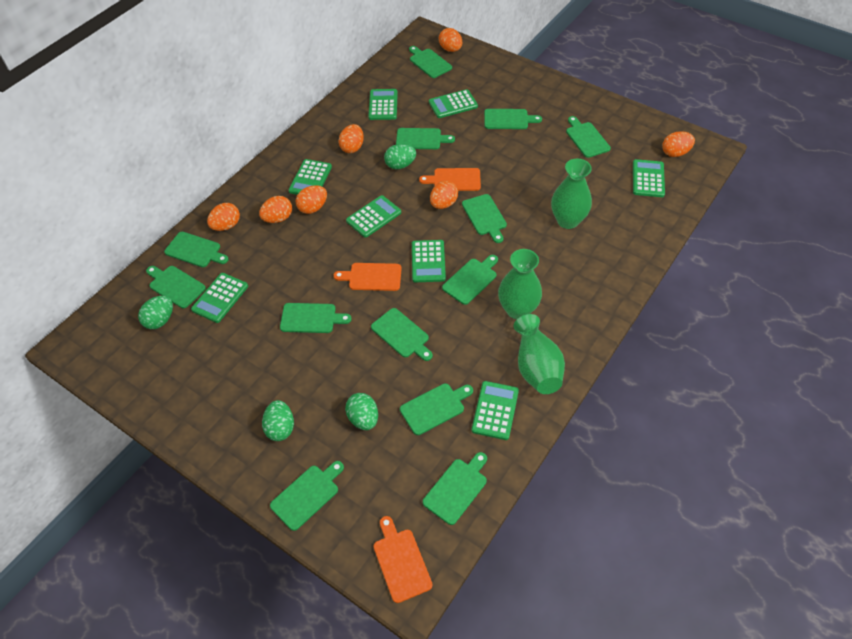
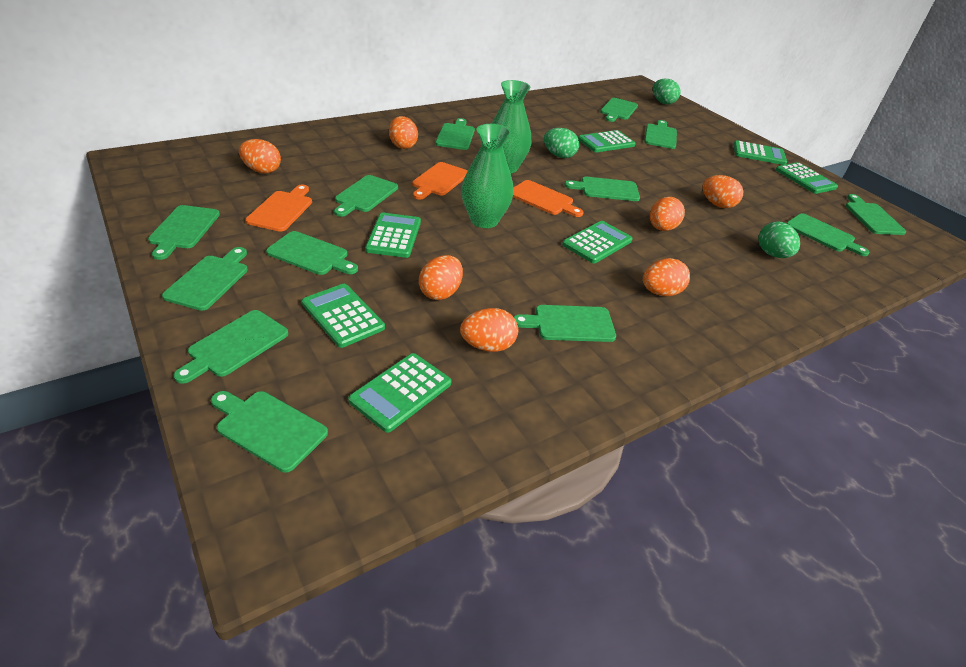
green calculator: [191,273,248,323] [288,159,332,195] [346,195,401,238] [368,89,398,120] [412,240,446,282] [429,89,478,118] [472,381,519,440] [633,159,665,197] = 8 -> [302,284,385,348] [348,353,452,433] [365,212,421,258] [562,221,633,263] [578,130,636,152] [733,140,787,165] [776,162,838,194] = 7
green egg: [138,296,173,329] [262,400,294,441] [345,393,378,430] [384,144,416,169] = 4 -> [544,128,579,158] [653,79,680,104] [758,221,800,258] = 3
green vase: [498,249,542,319] [514,314,565,394] [551,159,592,229] = 3 -> [462,124,514,228] [491,80,531,173] = 2

